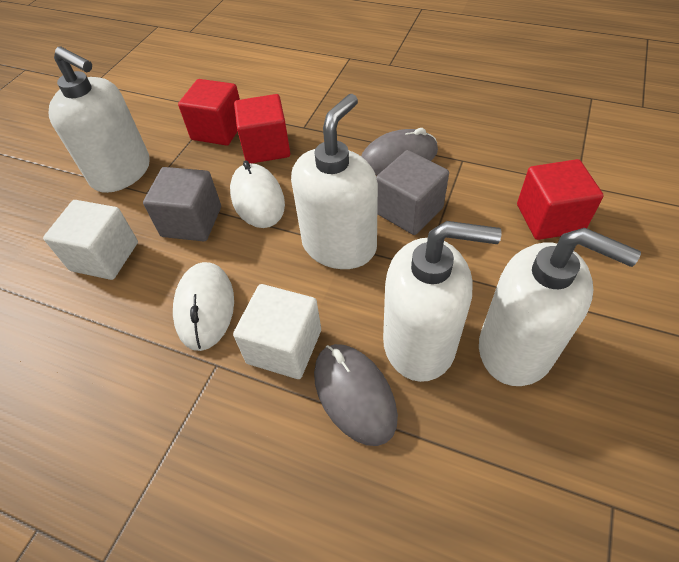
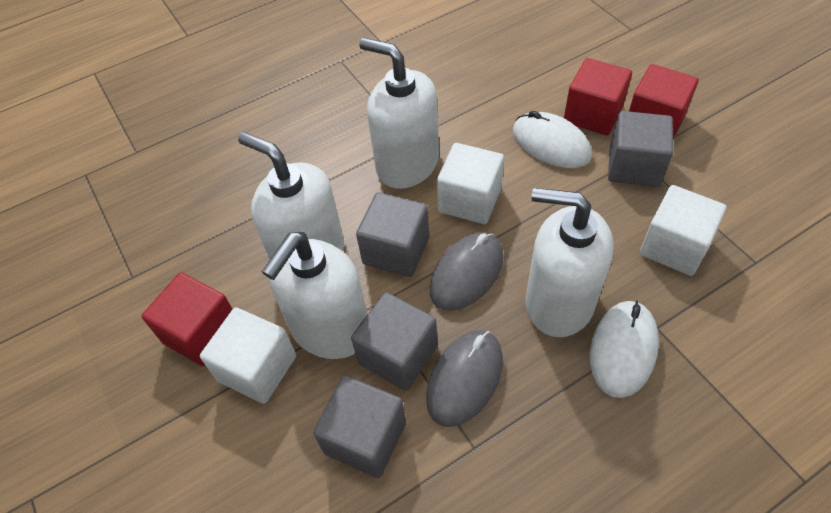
grey cube: [143,167,221,241] [376,150,449,235] = 2 -> [313,376,406,478] [351,292,438,391] [356,192,429,277] [608,111,673,187] = 4
white cube: [43,200,138,280] [233,284,321,379] = 2 -> [200,307,296,404] [437,143,504,224] [640,185,727,276] = 3

